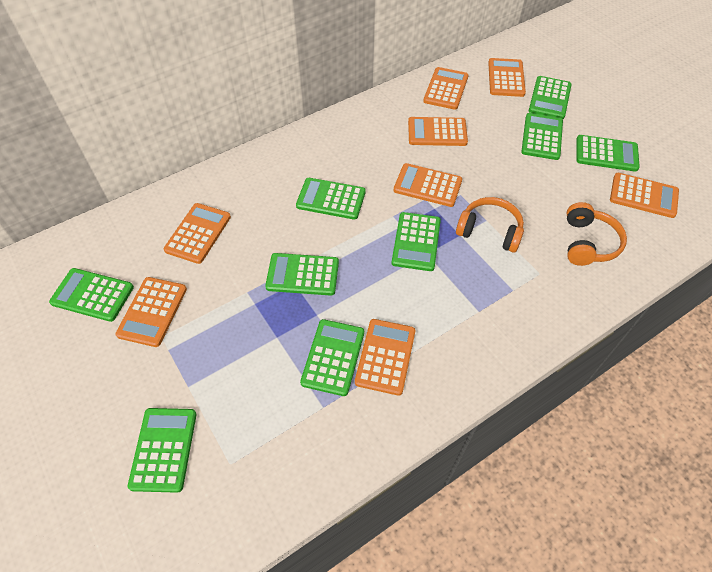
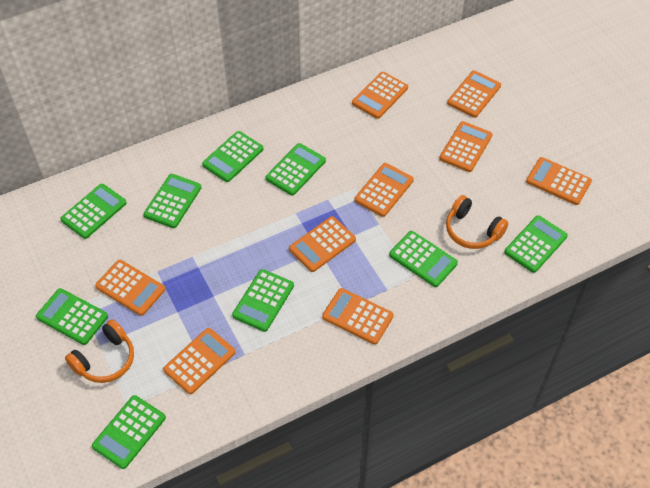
orange calculator: [115,277,187,347] [163,203,231,264] [355,319,415,396] [394,163,462,207] [408,117,468,146] [423,67,469,110] [488,58,526,97] [610,173,679,218] = 8 -> [95,260,165,316] [163,328,236,394] [289,216,356,272] [322,288,394,345] [352,72,408,119] [355,163,414,217] [439,121,493,172] [447,71,501,118] [526,157,592,205] = 9

